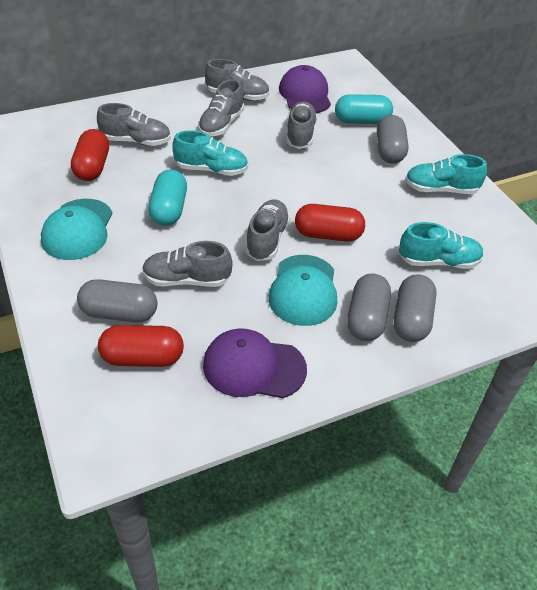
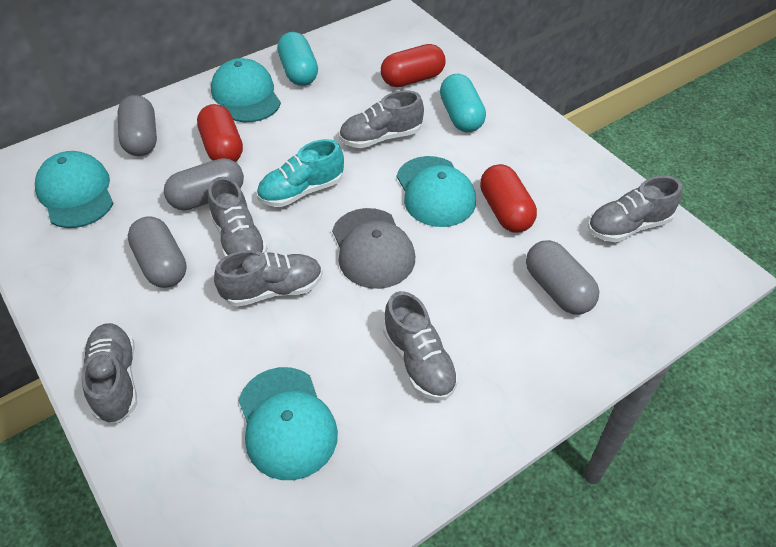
grey cap: none = 0 -> [332,208,415,289] = 1
purple cap: [203,328,307,398] [279,65,331,113] = 2 -> none = 0
turquoise cap: [41,199,113,260] [268,255,337,326] = 2 -> [35,151,113,228] [211,58,281,122] [238,367,338,480] [397,156,476,227] = 4
turquoise shoe: [172,130,248,176] [399,222,484,269] [405,154,487,194] = 3 -> [257,139,344,207] = 1

